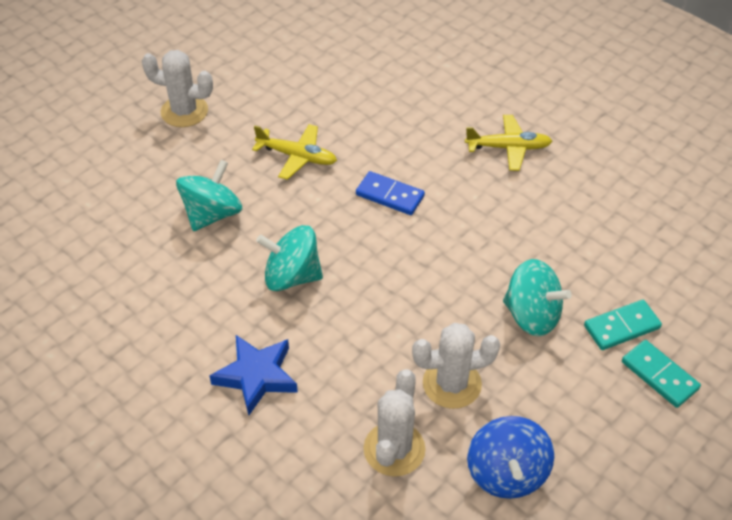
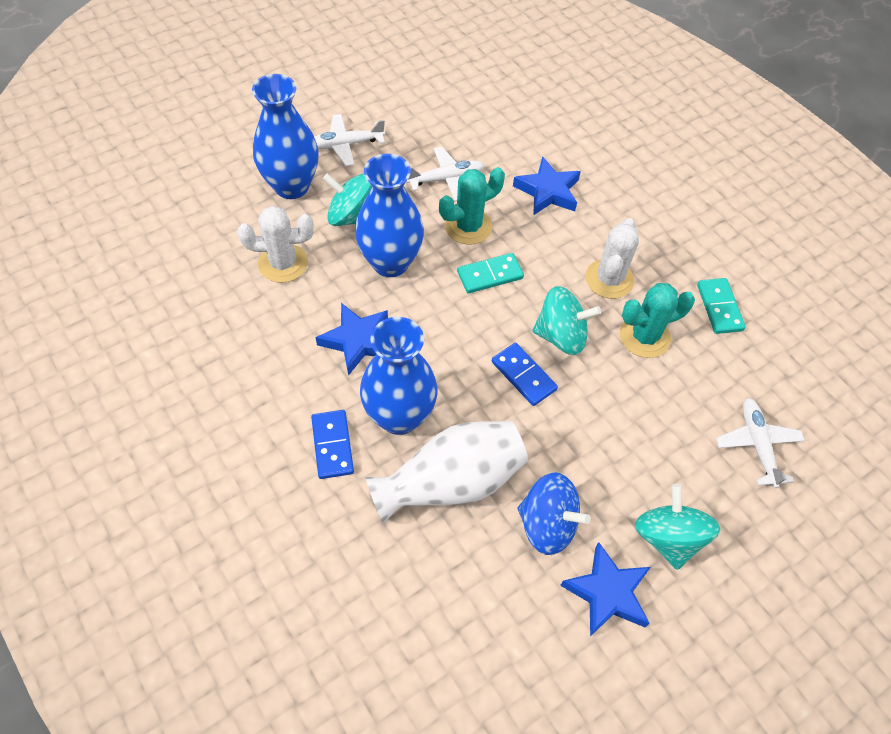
blue domino: [356,171,425,215] = 1 -> [311,410,354,479] [492,343,558,406] = 2
blue star: [209,335,298,415] = 1 -> [316,303,388,376] [513,156,581,215] [560,542,651,637] = 3
blue vase: none = 0 -> [252,74,318,199] [355,154,424,277] [360,317,438,435] = 3
turquoise cactus: none = 0 -> [439,167,505,245] [620,283,695,358] = 2
white cactus: [142,50,213,127] [363,369,426,477] [412,323,500,409] = 3 -> [237,206,314,283] [585,218,639,299] = 2
white plane: none = 0 -> [314,114,385,167] [406,147,485,201] [716,398,805,488] = 3
white vase: none = 0 -> [365,421,528,524] = 1
yellow plane: [252,124,337,180] [465,115,552,171] = 2 -> none = 0

